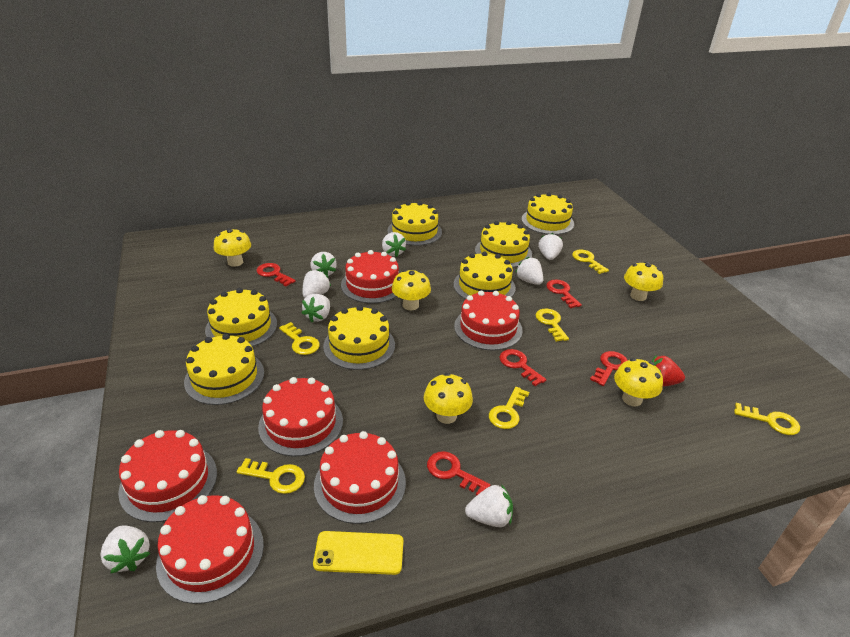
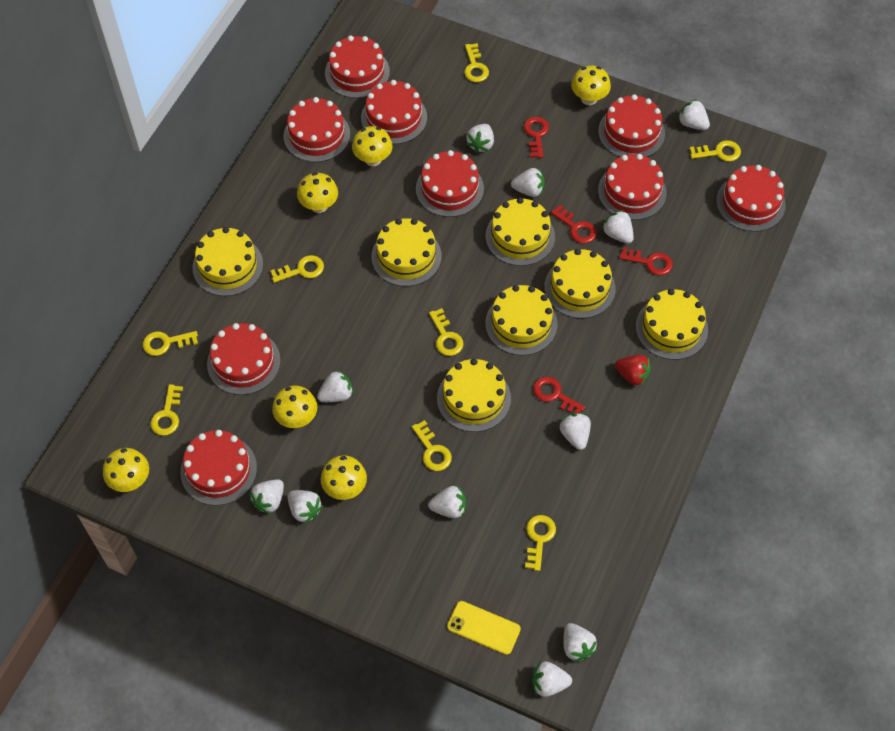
red cake: [118,430,217,522] [156,495,264,604] [258,377,343,457] [314,431,406,524] [341,250,399,303] [454,291,523,351] = 6 -> [181,430,257,506] [207,323,281,395] [283,97,350,162] [325,36,390,98] [361,80,427,144] [416,150,484,217] [598,94,665,157] [598,154,667,220] [716,165,786,232] = 9
red key: [257,263,296,286] [427,451,490,496] [499,349,546,386] [546,279,582,308] [590,351,628,386] = 5 -> [524,117,549,158] [533,376,585,413] [551,205,597,244] [619,247,673,276] = 4
white strawberry: [100,525,150,573] [302,294,330,322] [303,269,331,298] [310,252,337,276] [382,232,406,257] [465,484,513,527] [515,257,543,285] [539,233,563,260] = 8 -> [250,479,284,514] [287,490,323,524] [317,370,353,402] [428,486,466,518] [466,124,494,153] [511,168,545,197] [532,661,572,697] [559,413,591,450] [564,623,597,662] [602,210,634,244] [678,99,710,130] = 11
yellow key: [237,458,305,494] [279,322,320,355] [489,387,529,429] [536,308,569,342] [572,250,609,274] [734,403,800,435] = 6 -> [143,331,198,356] [150,384,183,436] [270,255,324,283] [412,420,452,471] [429,308,464,356] [464,43,489,82] [525,515,556,571] [690,140,741,162] = 8
yellow mushroom: [214,228,251,267] [392,270,431,310] [424,373,473,424] [614,358,663,406] [624,262,663,301] = 5 -> [103,448,149,492] [272,386,317,428] [297,172,338,213] [321,455,367,500] [352,126,392,166] [571,65,611,105] = 6

